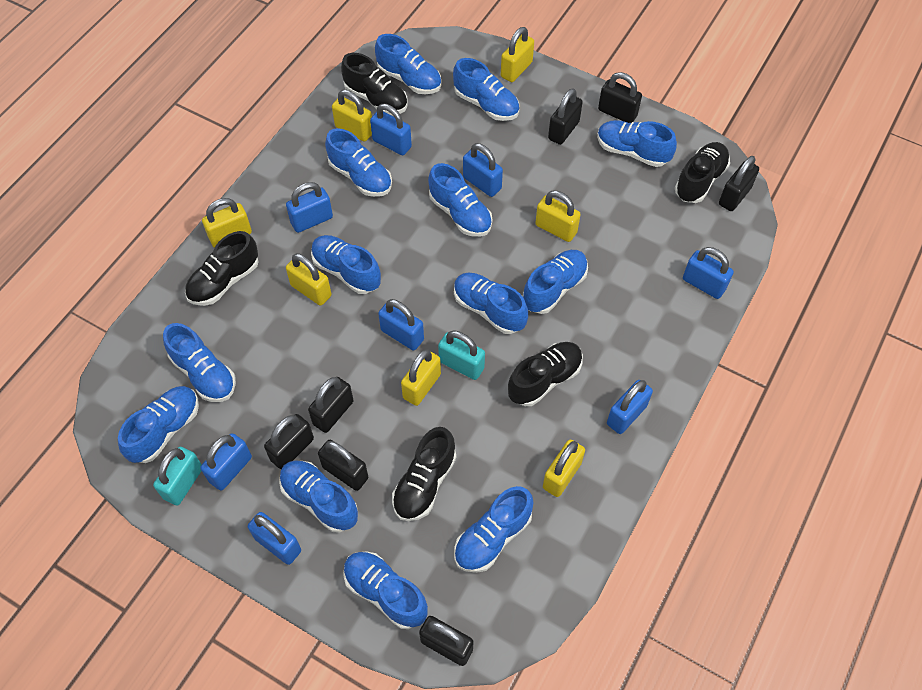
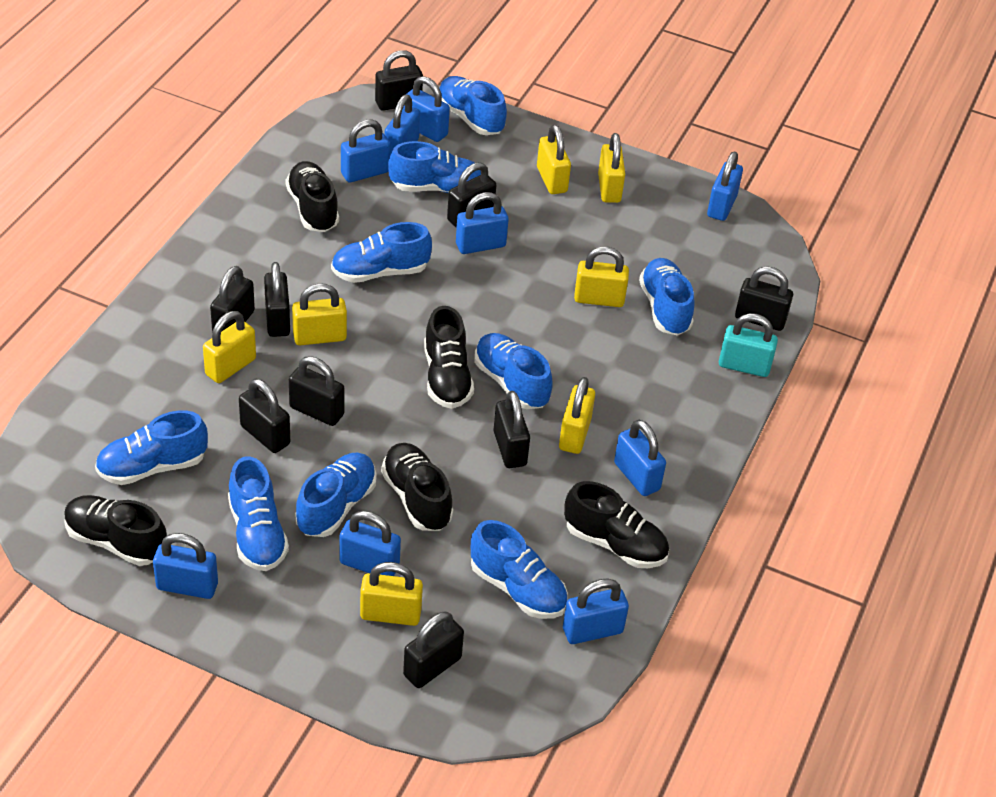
black padlock: [264,414,314,469] [308,377,354,433] [318,440,368,491] [419,616,473,666] [548,88,583,145] [598,72,642,123] [719,156,759,211] = 7 -> [210,266,255,332] [239,379,290,453] [264,262,290,337] [289,356,344,426] [375,50,423,111] [403,612,464,688] [447,162,496,228] [493,391,530,468] [735,266,793,331] = 9
blue padlock: [200,433,252,491] [248,512,301,565] [286,182,333,233] [370,104,412,156] [378,299,424,351] [463,143,503,197] [607,380,653,434] [683,247,734,299] = 8 -> [153,533,218,599] [340,511,401,576] [341,119,390,183] [384,95,420,155] [405,76,450,142] [456,192,509,254] [563,578,629,644] [614,420,666,496] [707,151,743,221] = 9
blue shoe: [118,386,199,463] [163,323,236,402] [279,460,358,532] [311,235,381,294] [325,128,392,197] [343,551,428,629] [375,34,441,94] [428,163,492,237] [453,58,519,121] [454,273,528,334] [454,486,533,573] [523,250,588,314] [597,120,677,167] = 13 -> [95,410,208,485] [228,457,289,571] [296,453,377,537] [331,222,432,283] [388,141,481,193] [439,76,507,135] [471,520,568,619] [475,333,553,409] [639,258,695,336] = 9
turquoise padlock: [153,447,202,505] [438,330,485,380] = 2 -> [719,313,778,377] = 1

